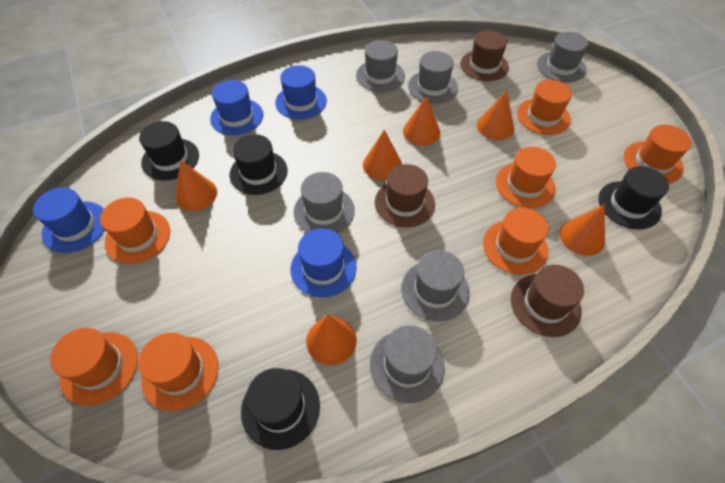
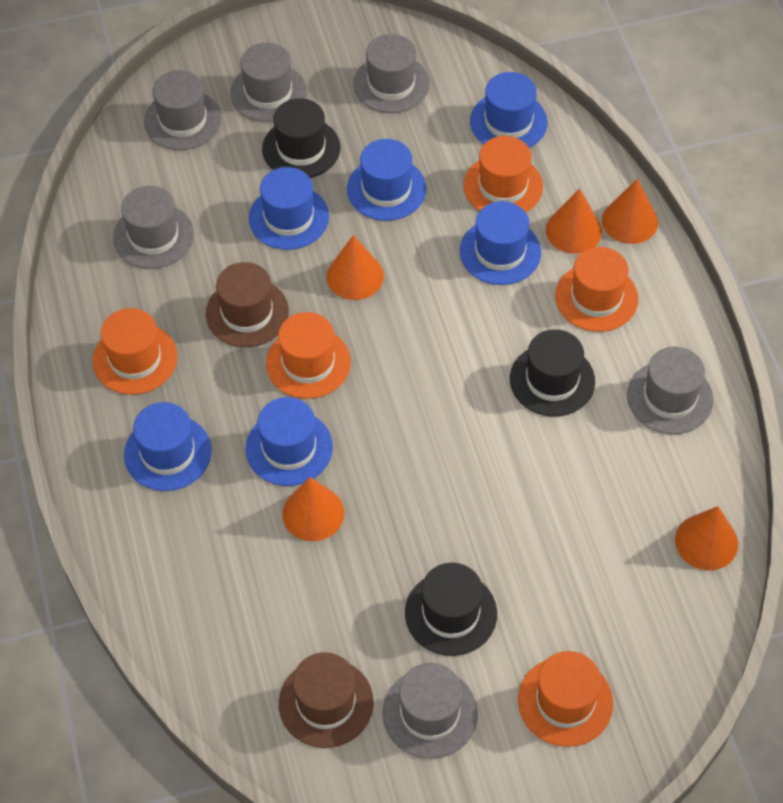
black hat: [139,121,199,181] [230,134,288,195] [241,368,320,450] [598,166,669,229] = 4 -> [262,98,340,178] [405,563,497,656] [510,329,595,416] = 3
blue hat: [33,187,105,253] [210,80,263,135] [275,65,327,119] [290,228,357,297] = 4 -> [124,402,212,491] [245,397,333,486] [249,167,329,250] [347,139,427,221] [460,201,541,285] [470,72,548,148] = 6
brown hat: [375,164,435,227] [460,30,509,81] [511,265,584,337] = 3 -> [206,262,289,347] [279,652,374,748] = 2
orange cone: [175,160,217,211] [306,315,357,365] [363,130,402,180] [403,96,440,146] [477,90,514,140] [560,204,605,256] = 6 -> [282,477,344,541] [327,235,384,300] [546,188,602,254] [602,179,658,244] [675,506,738,570] = 5
orange hat: [50,328,138,406] [100,197,170,264] [138,333,219,411] [483,207,548,275] [496,147,556,208] [517,80,572,135] [624,125,692,184] = 7 -> [93,308,178,395] [266,312,351,399] [463,136,543,212] [518,651,613,747] [555,247,638,332] = 5

